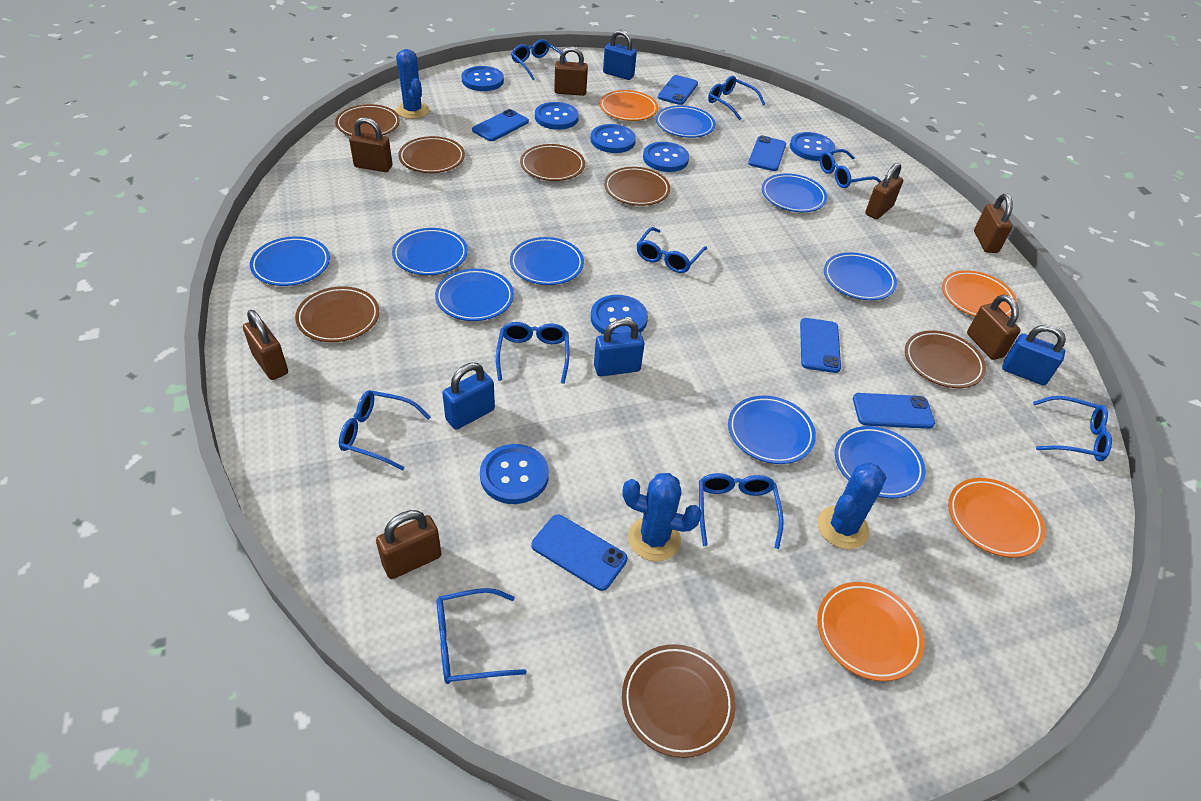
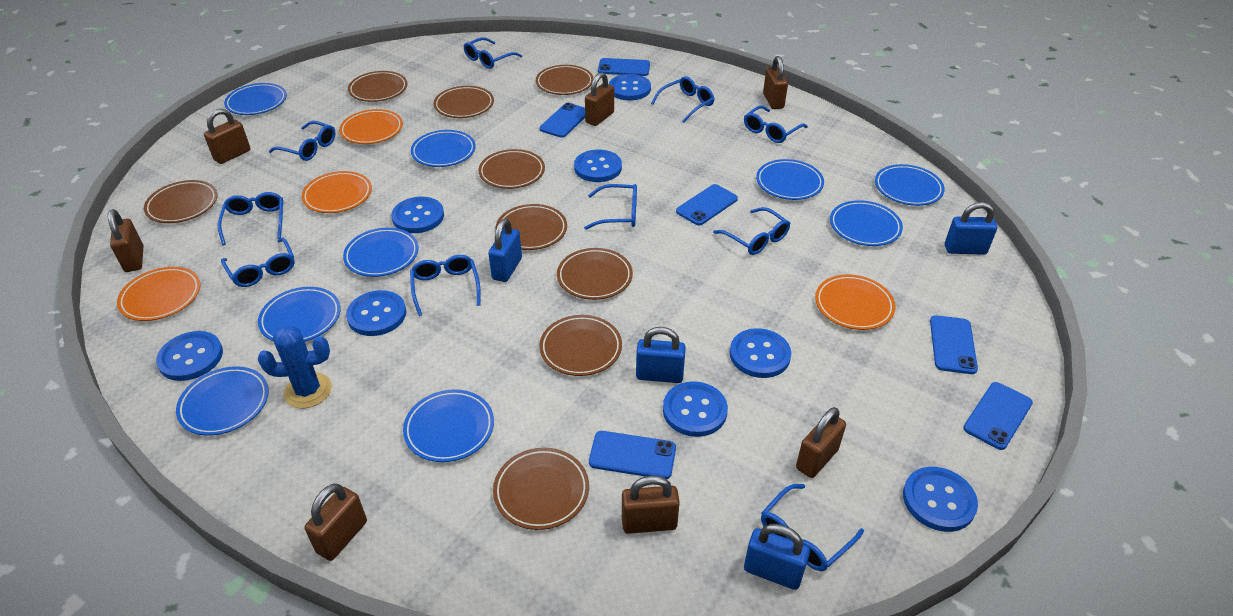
blue button: [462,66,504,91] [480,444,549,504] [535,102,579,130] [591,124,636,153] [591,295,648,335] [643,142,689,172] [790,132,835,161] = 7 -> [156,331,223,381] [346,290,406,336] [391,197,444,233] [574,150,622,182] [609,74,651,101] [663,381,728,437] [730,328,791,378] [903,467,978,532] = 8
blue cactus: [396,49,430,119] [623,473,702,561] [818,462,886,549] = 3 -> [258,325,332,408] = 1
blue glasses: [339,390,431,470] [437,588,527,684] [496,322,569,384] [511,39,567,80] [637,227,707,273] [699,473,784,549] [708,76,765,120] [819,149,881,188] [1033,396,1112,462] = 9 -> [218,192,283,245] [221,238,295,287] [269,121,335,161] [410,255,481,316] [464,37,522,69] [584,184,637,230] [651,76,715,123] [713,207,790,255] [744,106,808,143] [761,484,864,571] = 10
brown plate: [295,286,379,342] [335,104,400,136] [398,136,465,173] [520,144,585,181] [604,167,670,206] [622,644,736,758] [905,330,986,388] = 7 -> [144,180,218,223] [348,71,408,102] [434,86,494,118] [478,149,545,189] [493,448,589,530] [496,204,567,250] [536,65,593,95] [539,315,622,376] [557,248,633,300] = 9

